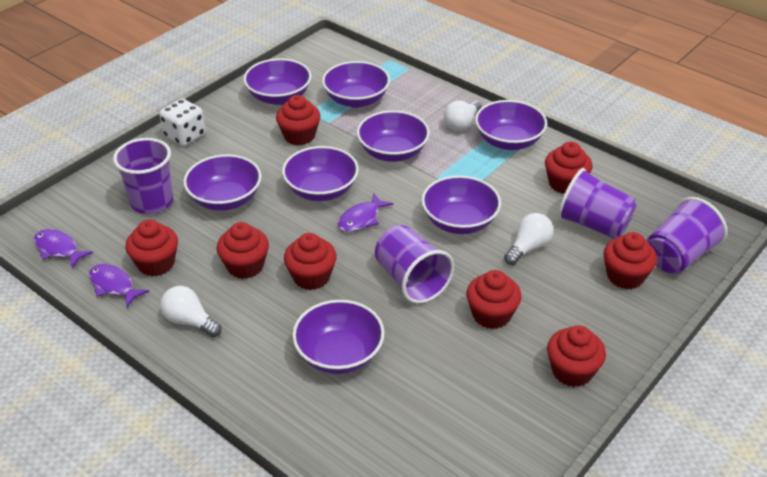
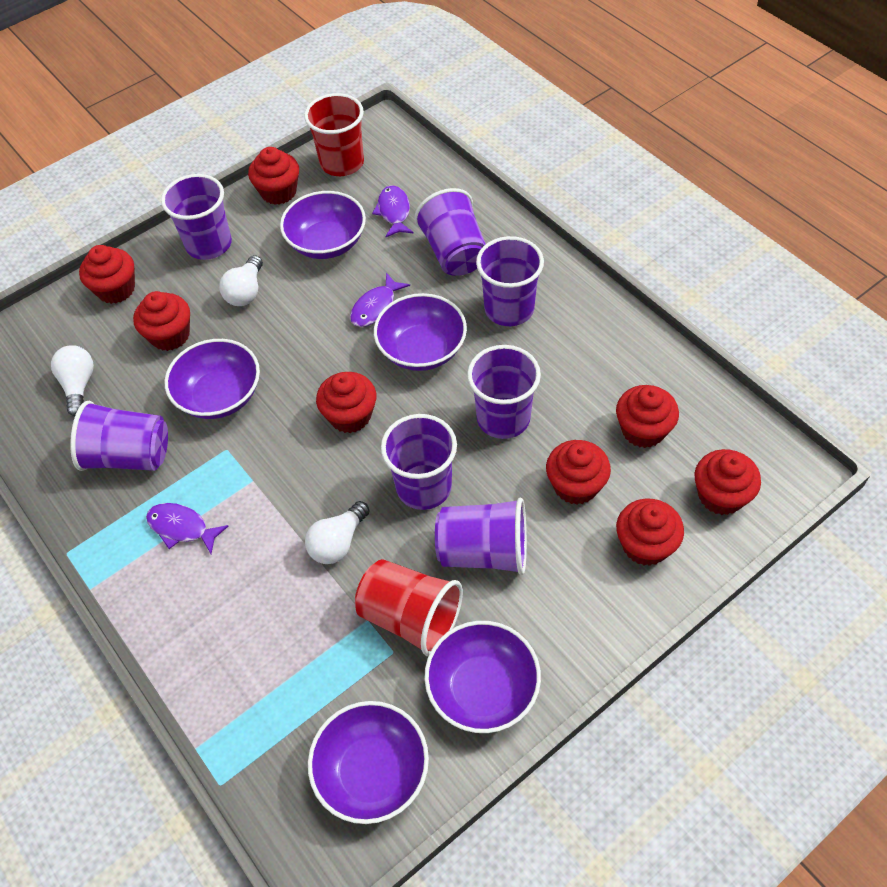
purple bowl: [183,154,261,211] [243,58,312,105] [282,146,359,201] [292,300,384,374] [322,61,390,108] [357,110,430,162] [421,175,501,234] [475,100,547,150] = 8 -> [165,339,260,419] [280,191,366,259] [308,701,429,824] [374,293,467,371] [424,621,541,733] = 5
purple cup: [113,138,173,214] [375,225,454,304] [557,168,637,239] [646,197,727,274] = 4 -> [70,401,168,471] [161,174,232,260] [381,414,457,510] [414,188,486,276] [435,498,527,575] [467,345,541,439] [476,236,544,326] = 7
red cup: none = 0 -> [304,93,364,176] [355,559,463,656] = 2
white dice: [159,99,206,146] = 1 -> none = 0

